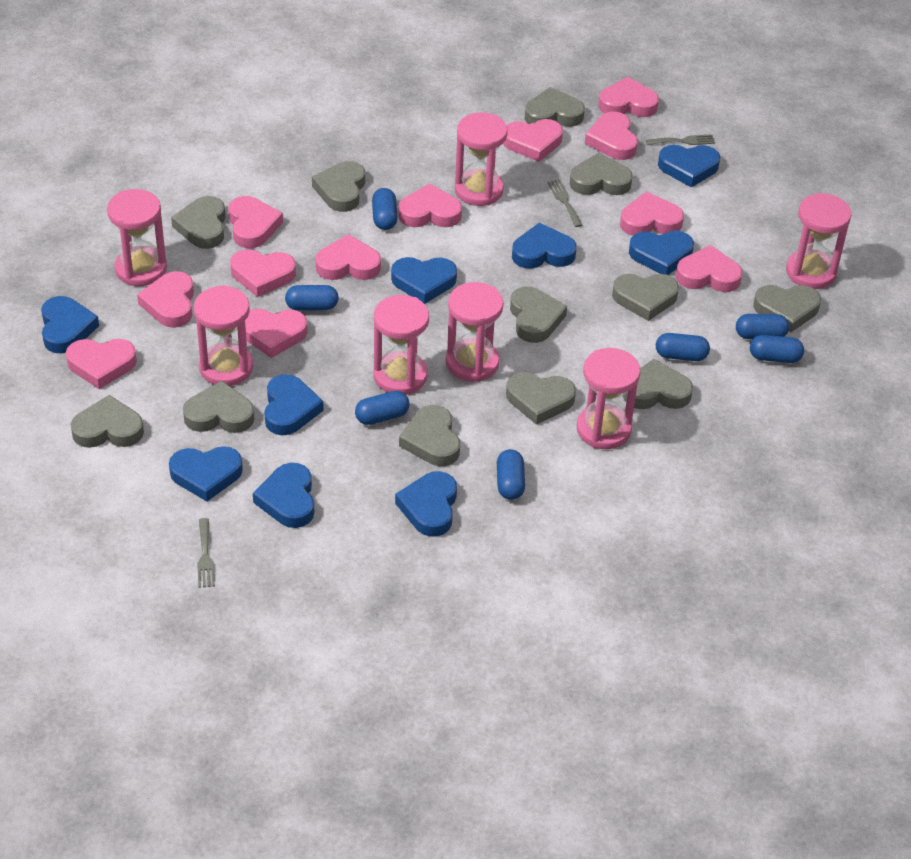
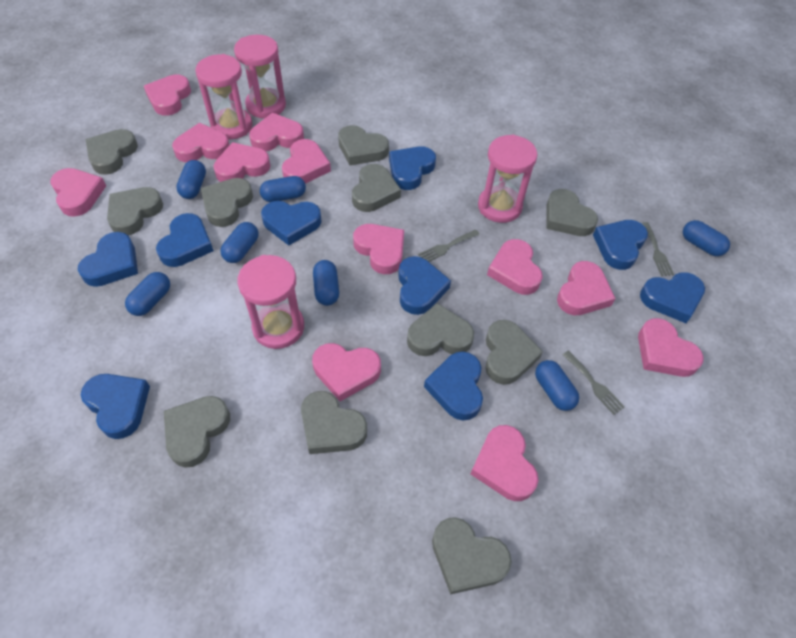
grey heart: [71,395,144,448] [171,196,226,249] [183,381,254,433] [312,161,365,212] [399,405,460,466] [506,372,576,425] [510,286,567,343] [525,87,585,127] [570,153,633,195] [612,274,679,321] [623,359,693,409] [753,285,821,332] = 12 -> [86,129,138,175] [107,187,163,236] [164,396,230,468] [201,178,253,227] [301,391,367,454] [338,125,389,165] [352,164,401,212] [407,303,474,356] [432,517,512,595] [485,320,543,385] [546,189,598,236] = 11
pink hourglass: [107,189,167,286] [194,285,253,386] [373,295,429,395] [446,282,504,382] [455,113,508,206] [577,348,640,449] [786,193,851,289] = 7 -> [195,54,253,139] [234,35,286,119] [237,255,304,349] [478,134,538,223] = 4

